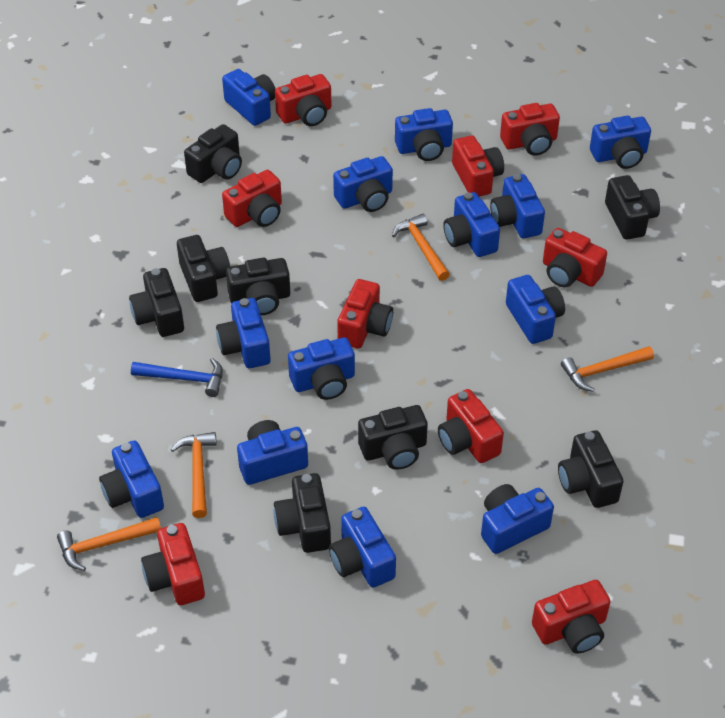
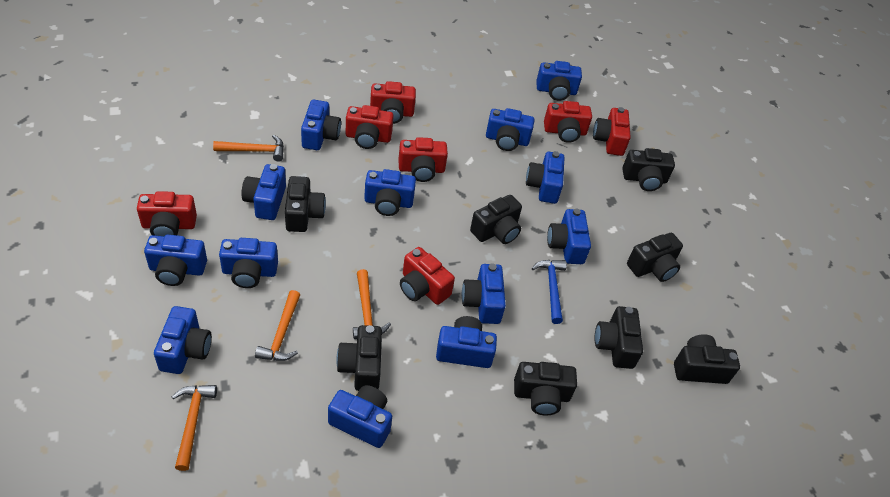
red camera: [141,523,205,605] [222,170,282,227] [275,74,332,126] [337,279,393,349] [438,389,504,463] [452,135,504,197] [500,103,560,156] [532,580,611,654] [543,228,607,288] = 9 -> [137,191,197,236] [346,105,394,149] [370,81,416,124] [399,137,448,182] [400,247,455,305] [544,101,592,143] [593,107,631,156] = 7

